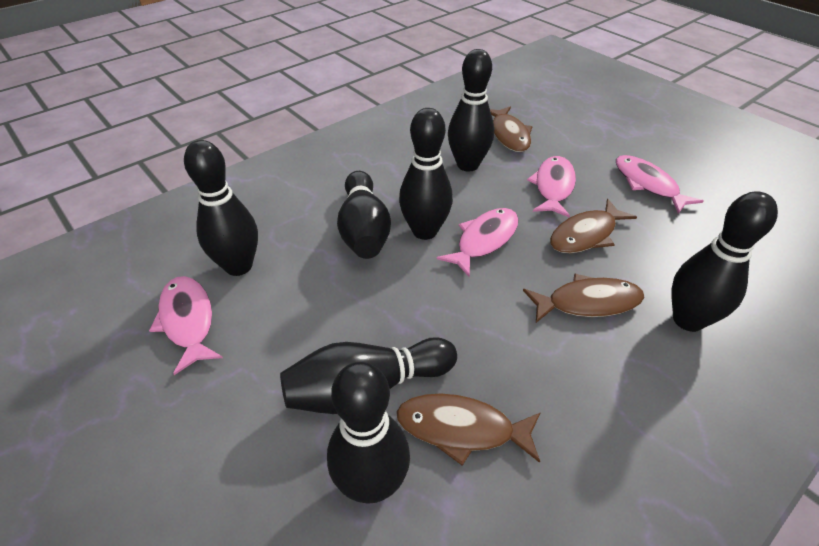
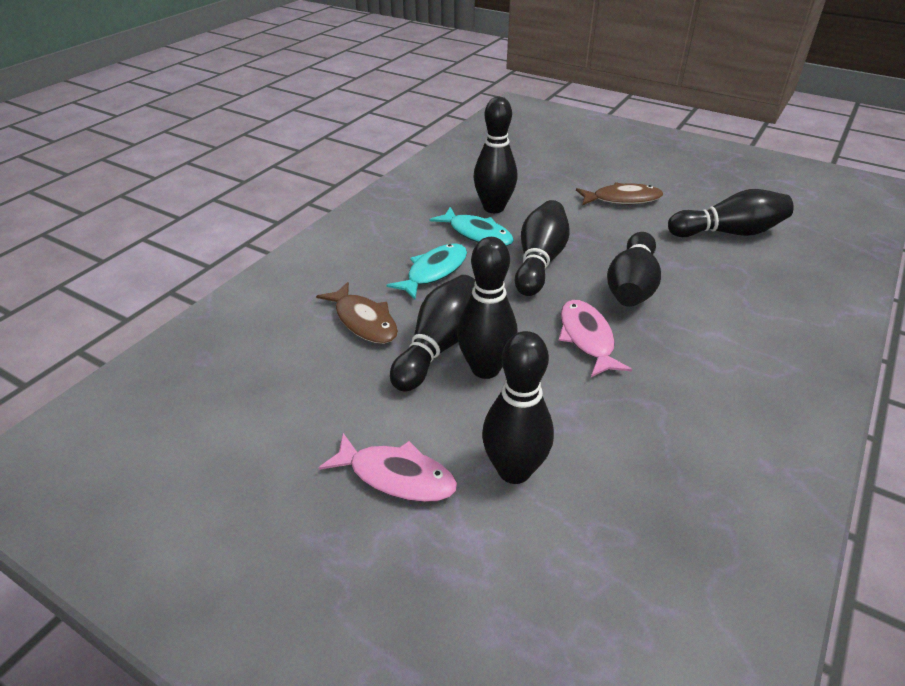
brown fish: [396,394,541,466] [490,106,533,152] [523,274,644,323] [550,199,637,253] = 4 -> [316,282,398,344] [576,182,663,205] = 2
pink fish: [149,276,223,375] [437,208,519,277] [527,156,576,218] [616,155,704,214] = 4 -> [319,433,457,502] [559,300,632,377] = 2
turquoise fish: none = 0 -> [386,243,467,300] [429,207,514,246] = 2

